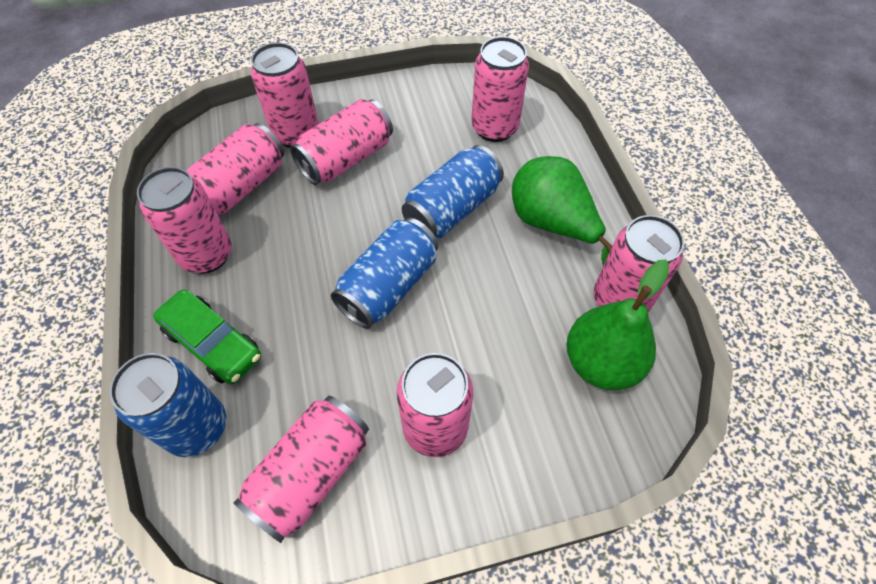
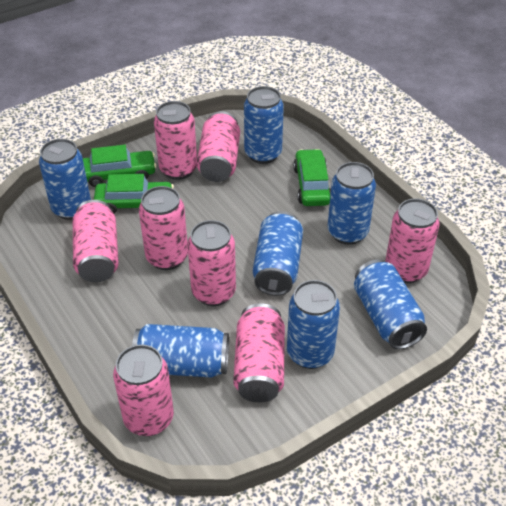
blue can: [109,353,226,457] [331,218,438,329] [402,145,504,238] = 3 -> [39,139,91,220] [132,324,229,378] [244,86,284,164] [253,211,303,296] [287,280,340,369] [328,162,376,245] [354,259,427,349] = 7
green car: [153,290,261,385] = 1 -> [83,145,157,187] [94,174,174,214] [293,149,331,206] = 3
green pear: [512,156,612,266] [567,260,670,390] = 2 -> none = 0

